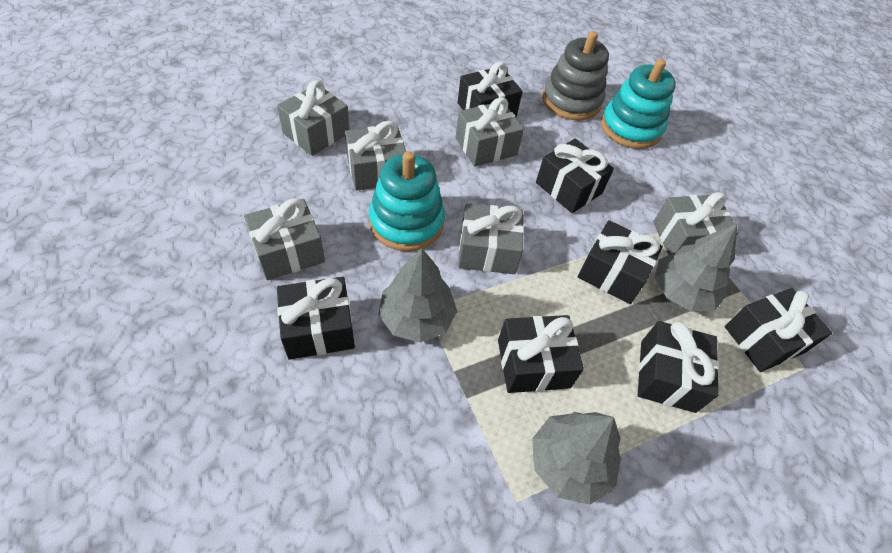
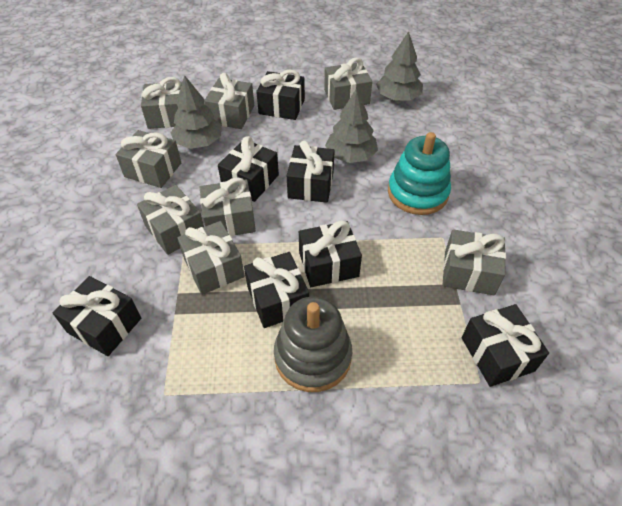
grey gift: [244,198,325,280] [277,80,350,156] [345,121,406,191] [456,97,524,167] [458,203,524,274] [653,192,739,255] = 6 -> [116,130,181,188] [137,185,204,255] [141,77,182,129] [177,221,245,295] [200,177,256,236] [204,73,254,129] [324,57,372,110] [443,229,506,295] = 8
turquoise stacking toy: [369,151,445,251] [601,59,676,149] = 2 -> [388,132,451,215] = 1

